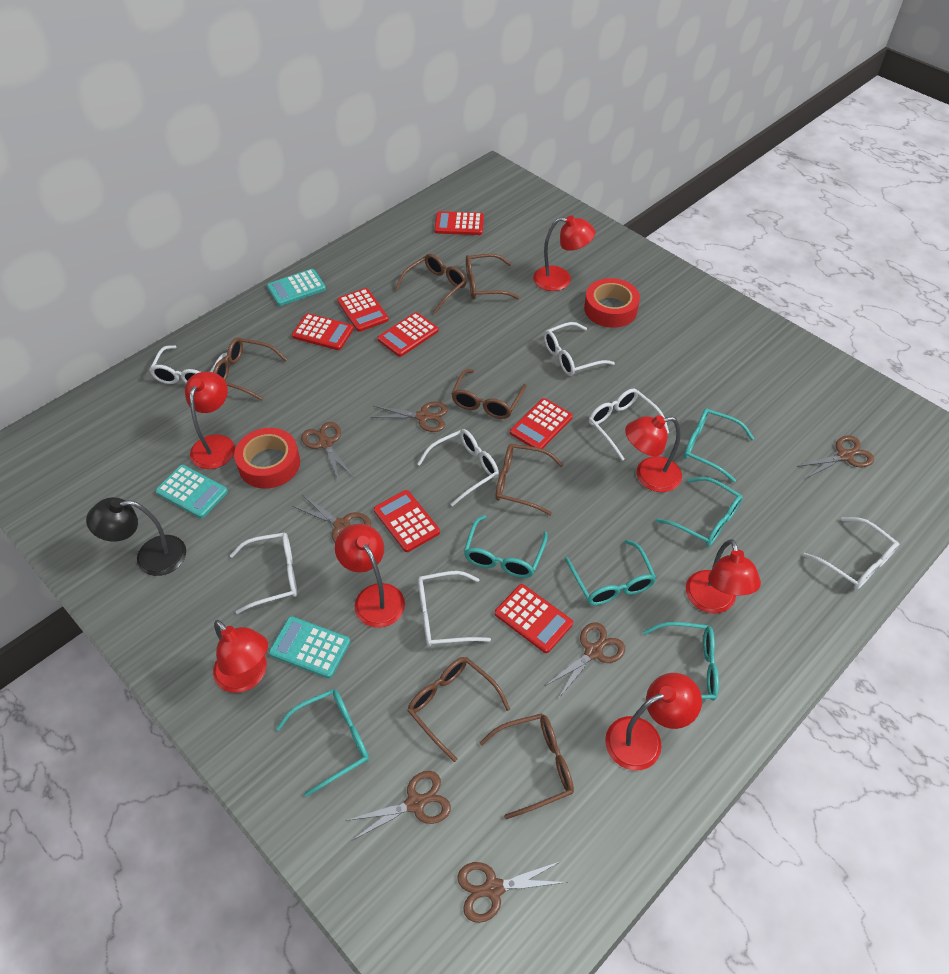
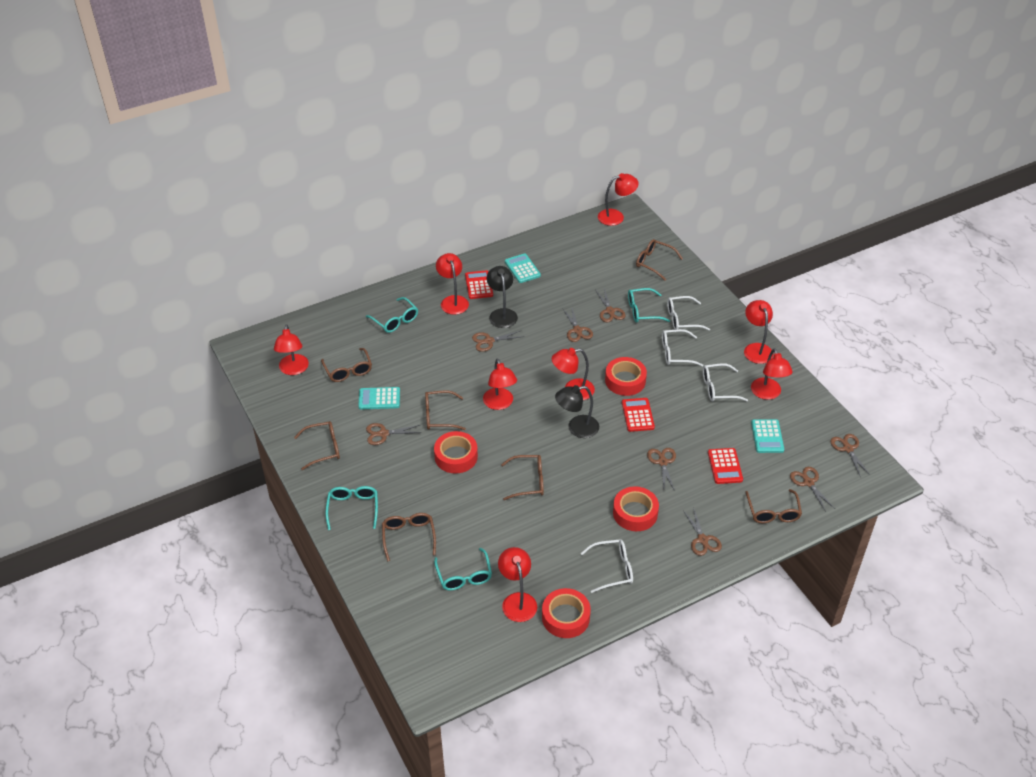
black lamp: [86,497,186,576] = 1 -> [487,266,518,328] [555,385,599,438] = 2
brown scissors: [292,495,371,542] [301,422,354,481] [345,771,451,840] [371,401,448,432] [457,861,568,923] [545,622,625,699] [797,435,874,478] = 7 -> [366,423,422,445] [472,331,524,352] [562,308,593,342] [595,288,625,323] [647,448,676,491] [683,507,722,556] [790,467,835,512] [831,434,871,478] = 8
red calculator: [292,313,354,350] [337,288,389,332] [374,490,440,552] [378,312,438,357] [434,211,484,235] [495,584,573,653] [510,398,573,449] = 7 -> [465,270,493,299] [622,398,655,432] [708,448,743,484] = 3
red lamp: [185,372,235,469] [213,620,268,693] [335,524,405,628] [533,215,595,291] [605,673,702,770] [625,415,682,492] [686,539,761,613] = 7 -> [274,324,309,375] [436,253,469,315] [483,359,517,410] [498,547,537,622] [552,348,595,400] [598,173,639,226] [744,300,773,364] [751,348,793,400] = 8
red tape: [234,428,300,489] [584,278,640,328] = 2 -> [434,431,478,474] [542,588,591,638] [605,357,647,396] [613,486,659,531] = 4
turquoise glasses: [276,689,369,797] [464,515,548,578] [565,540,656,605] [643,622,719,701] [656,477,743,547] [683,408,754,482] = 6 -> [325,486,378,530] [366,297,418,333] [434,548,492,590] [628,288,670,323] = 4
white glasses: [149,345,227,384] [230,532,297,614] [417,429,499,507] [418,571,491,647] [544,322,615,376] [589,388,669,461] [803,517,899,590] = 7 -> [581,540,633,593] [662,329,704,367] [667,296,710,330] [703,363,748,402] = 4

